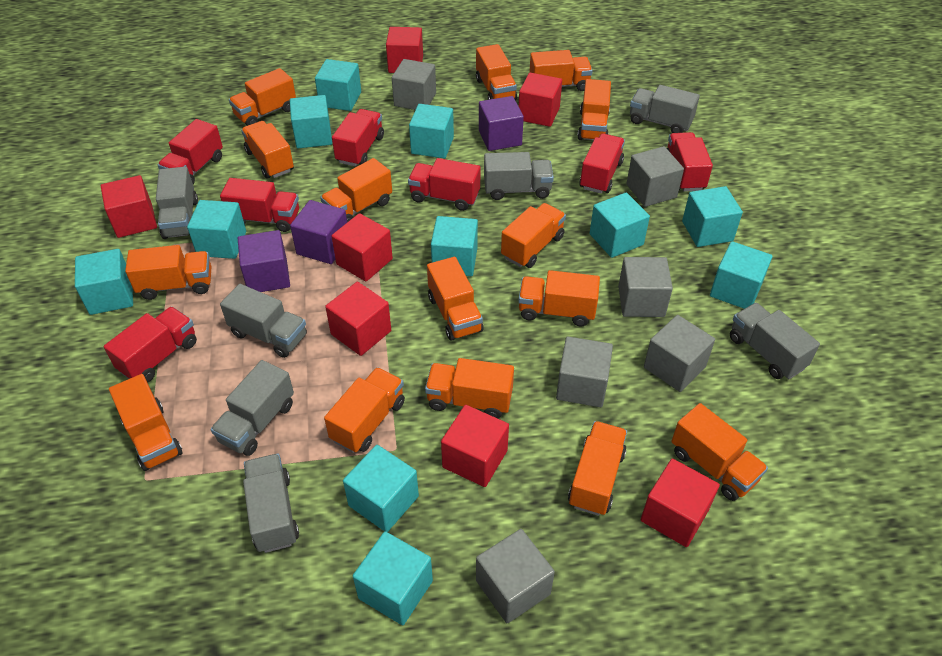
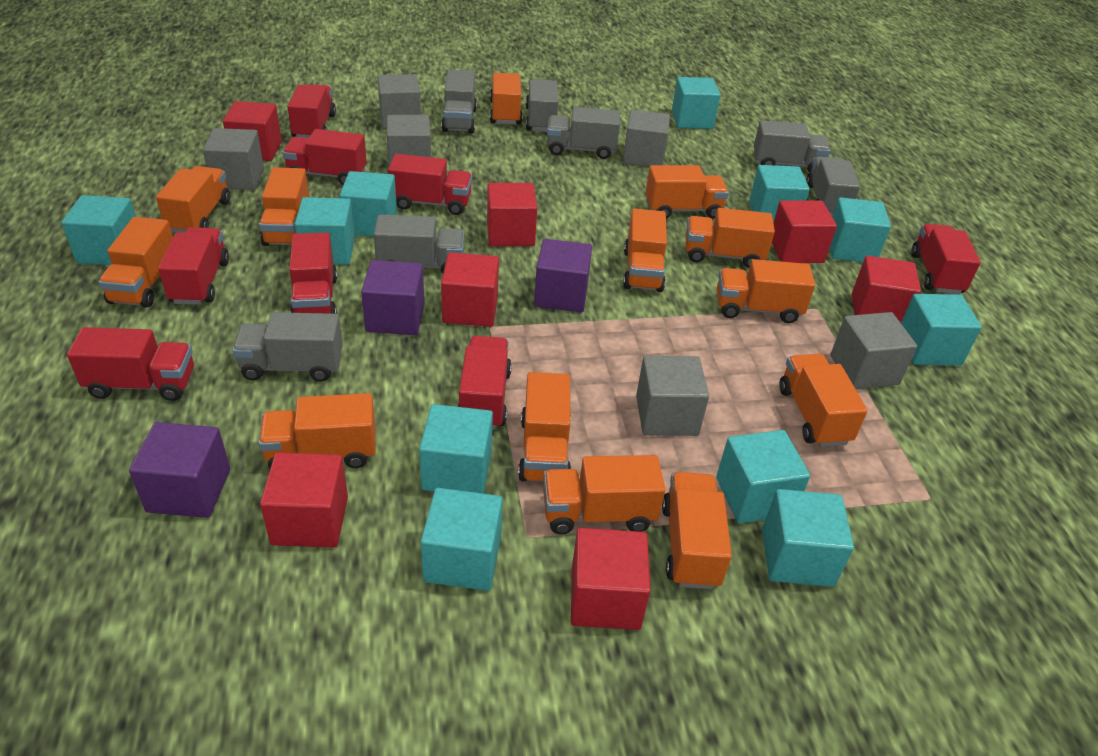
orange truck: [109,374,183,471] [125,245,212,300] [229,68,296,126] [241,121,294,179] [320,158,392,222] [324,367,405,453] [425,358,514,418] [427,257,483,341] [476,44,517,101] [501,203,566,268] [518,270,600,326] [529,50,593,91] [568,421,627,516] [577,79,611,140] [671,403,768,501] = 15 -> [99,217,173,308] [156,166,230,233] [259,167,309,246] [259,393,375,468] [490,73,523,124] [518,372,571,482] [543,455,665,534] [623,208,667,292] [646,165,729,219] [662,472,732,589] [686,208,775,268] [717,259,815,323] [779,354,868,447] = 13
red truck: [104,307,197,383] [158,119,223,185] [220,178,299,232] [332,109,384,167] [408,158,481,211] [579,134,625,194] [667,132,713,192] = 7 -> [67,327,194,401] [158,227,229,305] [282,129,367,185] [287,84,336,138] [289,232,337,314] [388,154,472,215] [458,336,512,429] [911,224,981,294] = 8

